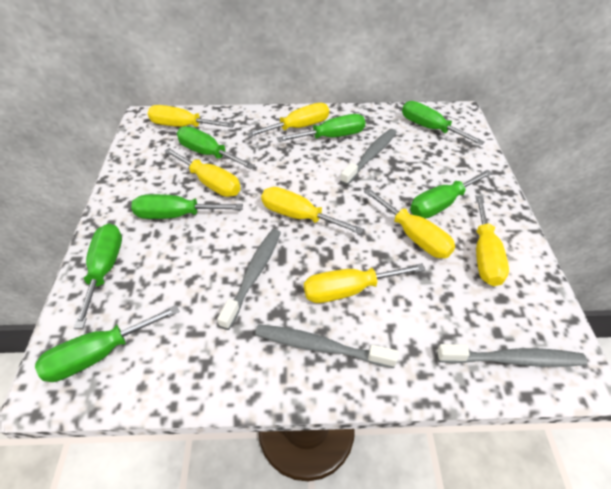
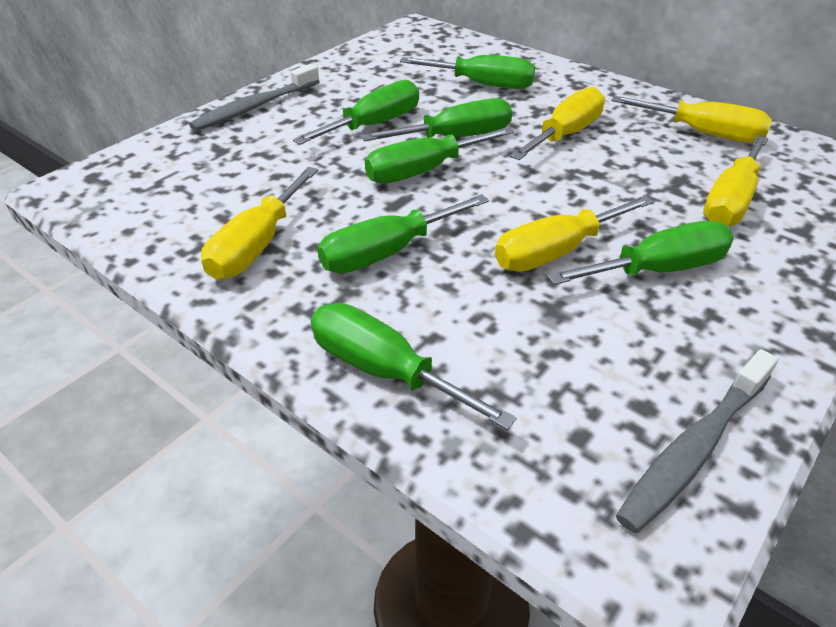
grey toothbrush: [217,229,281,330] [255,324,399,368] [340,129,397,185] [437,344,587,367] = 4 -> [189,64,320,131] [616,349,778,533] = 2
yellow screwdriver: [148,105,234,128] [164,148,241,197] [246,103,329,137] [261,187,364,235] [304,263,426,303] [364,189,455,258] [475,195,509,286] = 7 -> [201,167,318,279] [495,195,654,272] [510,87,605,160] [611,96,772,143] [703,135,768,226] = 5

